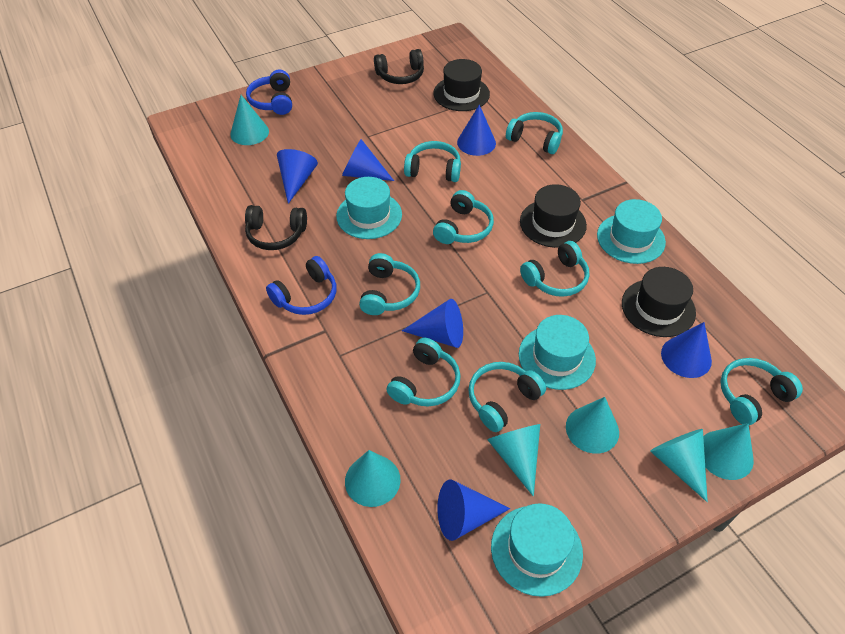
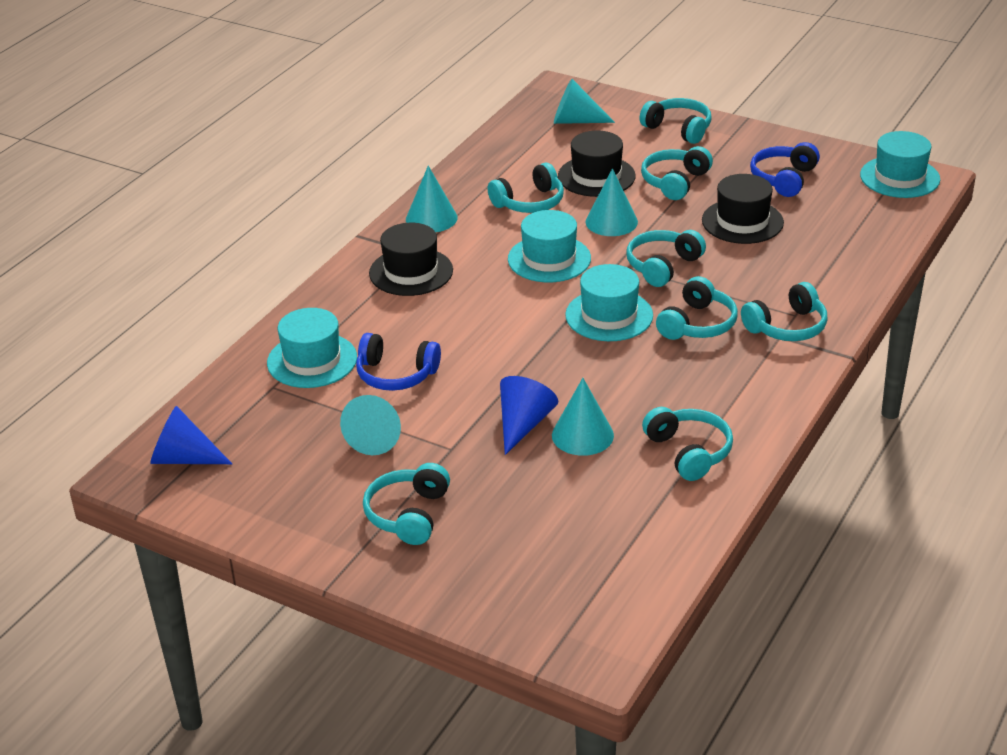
black headphones: [245,205,307,250] [374,49,424,84] = 2 -> none = 0
blue cone: [277,149,318,204] [342,139,394,181] [402,299,463,348] [437,479,510,541] [457,104,496,156] [661,322,712,378] = 6 -> [150,406,232,464] [500,376,558,455] = 2
turquoise cone: [230,95,269,145] [345,450,401,507] [487,424,540,497] [566,397,619,454] [650,429,708,502] [703,423,754,480] = 6 -> [340,395,401,455] [406,166,457,232] [552,378,614,456] [554,79,615,124] [585,169,638,236] = 5

